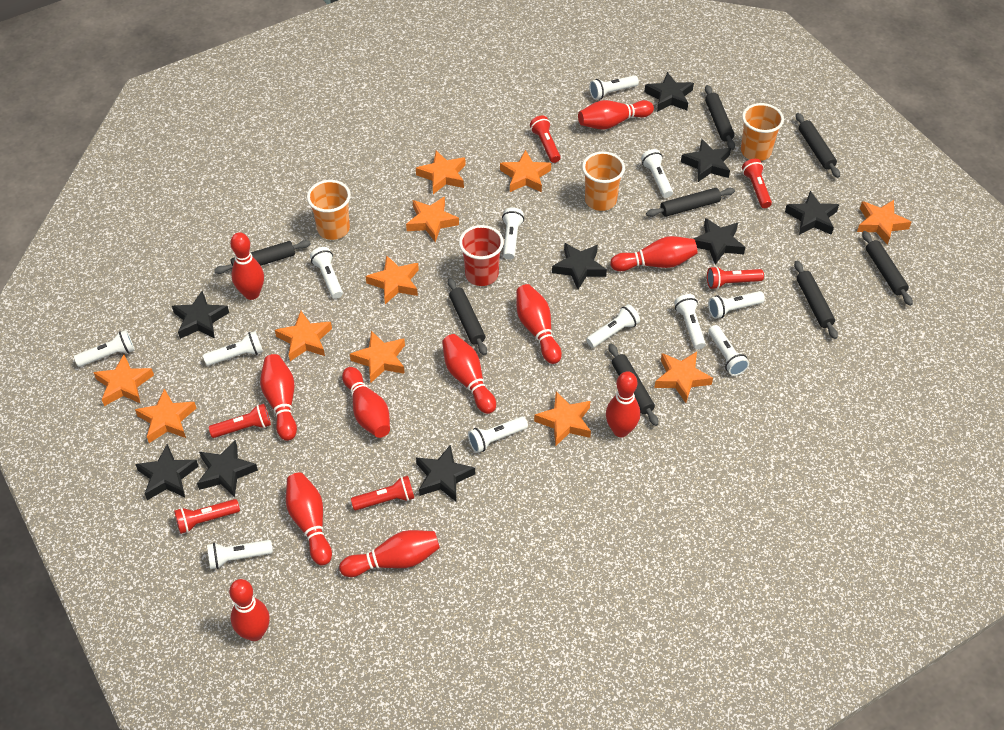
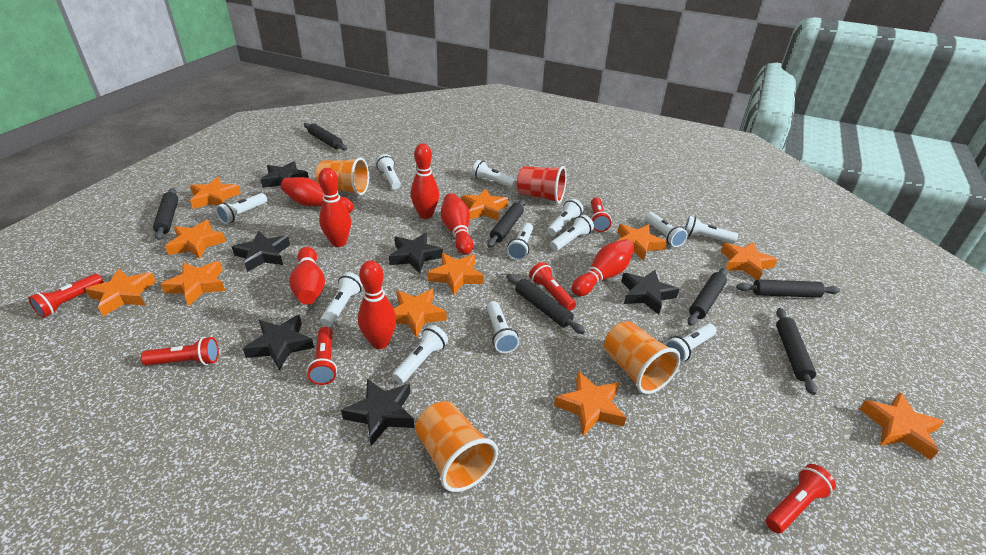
black rolling pin: [214,240,311,274] [448,278,487,355] [608,344,659,426] [646,188,735,217] [705,85,735,150] [794,261,838,339] [796,113,840,178] [862,231,913,306] = 8 -> [153,188,178,240] [304,123,347,150] [487,199,525,248] [506,274,585,334] [687,268,728,326] [736,279,840,298] [776,308,817,395] = 7
black star: [135,444,199,500] [172,291,229,339] [197,440,258,498] [416,445,475,502] [552,243,607,289] [645,72,694,112] [681,139,731,182] [693,218,745,265] [785,191,839,235] = 9 -> [232,231,290,272] [243,315,314,370] [260,161,309,188] [341,379,414,446] [389,233,443,273] [621,270,679,314] = 6
red bowling pin: [229,579,270,641] [230,232,264,300] [260,354,297,441] [286,472,332,566] [339,530,440,577] [342,367,390,438] [442,334,496,414] [516,284,562,364] [578,100,654,129] [606,371,640,437] [610,236,697,271] = 11 -> [281,177,354,213] [289,247,325,305] [318,168,351,247] [358,260,396,349] [411,144,439,219] [441,193,474,255] [572,239,635,296] = 7

